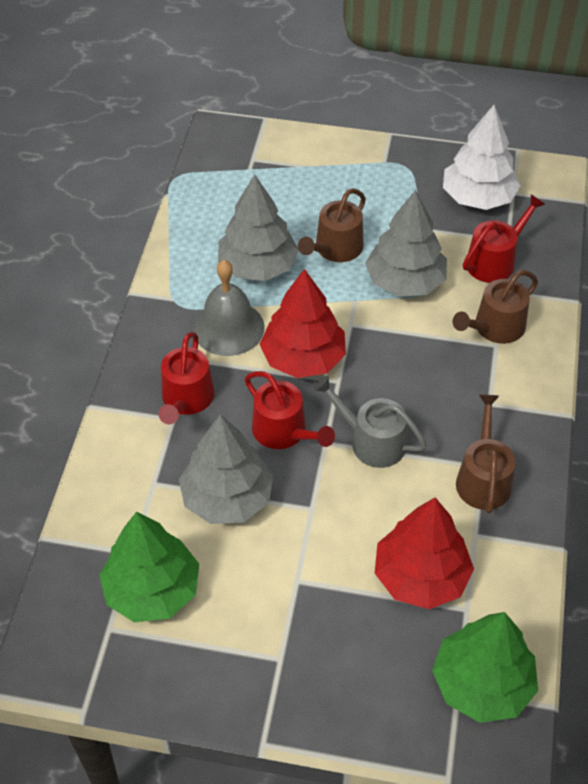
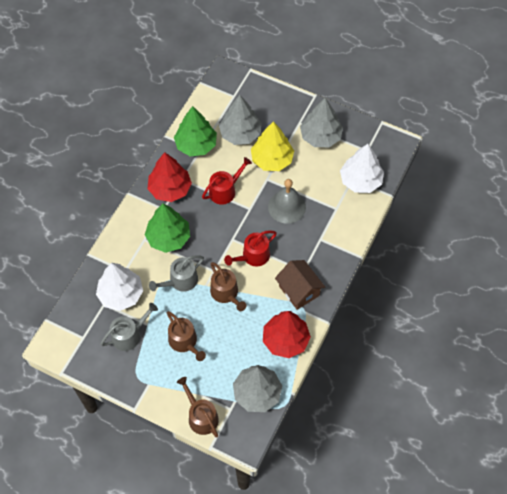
brown house: none = 0 -> [275,260,325,310] = 1
grey watering can: [313,376,427,468] = 1 -> [100,303,158,351] [149,255,204,292] = 2
red watering can: [158,332,215,424] [245,371,335,449] [463,195,545,283] = 3 -> [202,157,252,205] [224,230,277,267] = 2
white tree: [443,105,521,210] = 1 -> [96,263,143,311] [340,144,384,193] = 2
yellow tree: none = 0 -> [251,121,294,171] = 1

